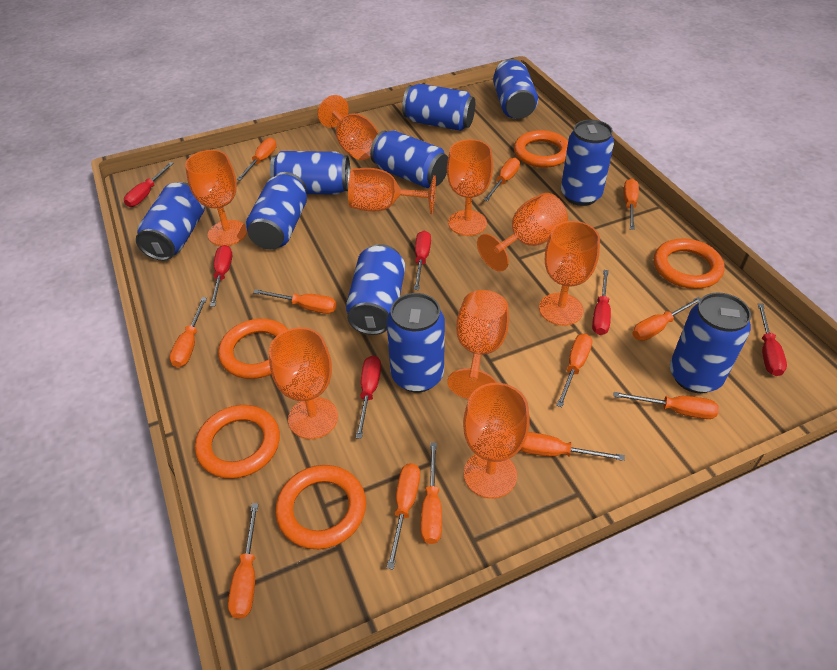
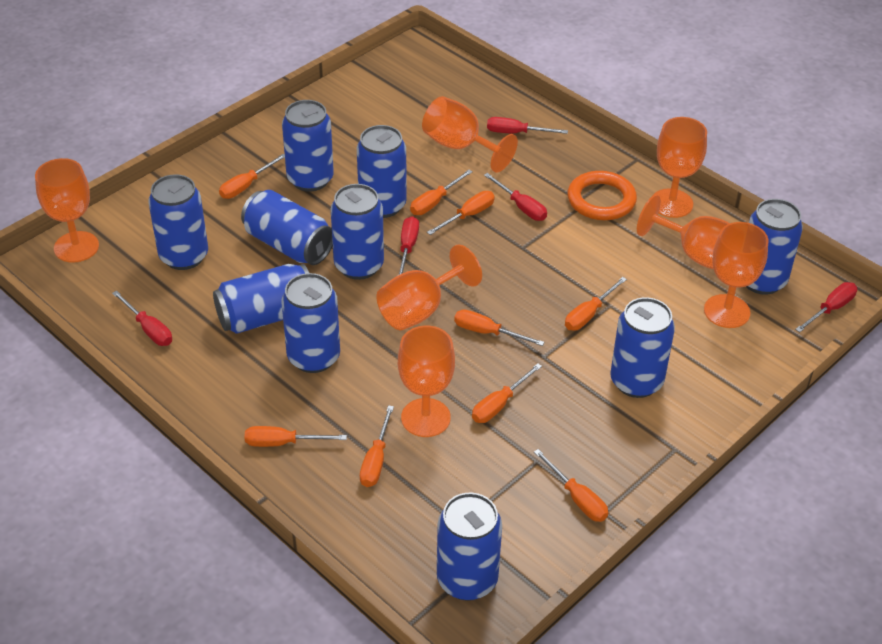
orange goblet: [185,150,247,246] [269,327,338,439] [318,95,379,160] [348,168,436,214] [447,139,493,236] [447,290,509,399] [463,383,530,499] [477,193,568,272] [539,221,600,326] = 9 -> [35,158,99,262] [376,245,482,330] [398,326,455,437] [422,96,518,173] [637,195,730,270] [652,117,707,218] [704,222,768,328] = 7
orange ring: [195,405,280,479] [218,319,288,379] [276,465,366,549] [514,130,568,168] [654,238,725,289] = 5 -> [567,171,637,220] = 1
orange screwdriver: [170,297,207,368] [228,503,259,619] [237,138,276,181] [253,289,336,314] [387,463,420,570] [421,442,442,544] [484,158,520,201] [520,432,625,461] [556,334,592,407] [613,392,719,419] [624,179,639,230] [632,297,701,341] = 12 -> [219,154,285,199] [245,426,347,447] [360,405,394,487] [410,170,473,215] [427,191,495,235] [454,310,544,346] [472,363,542,423] [534,449,608,522] [565,277,627,331] = 9
red screwdriver: [124,162,174,207] [210,245,232,307] [356,356,381,439] [414,230,431,290] [592,270,611,335] [758,303,787,376] = 6 -> [112,290,172,346] [399,216,419,275] [484,173,547,221] [487,117,568,134] [795,282,857,332] = 5

